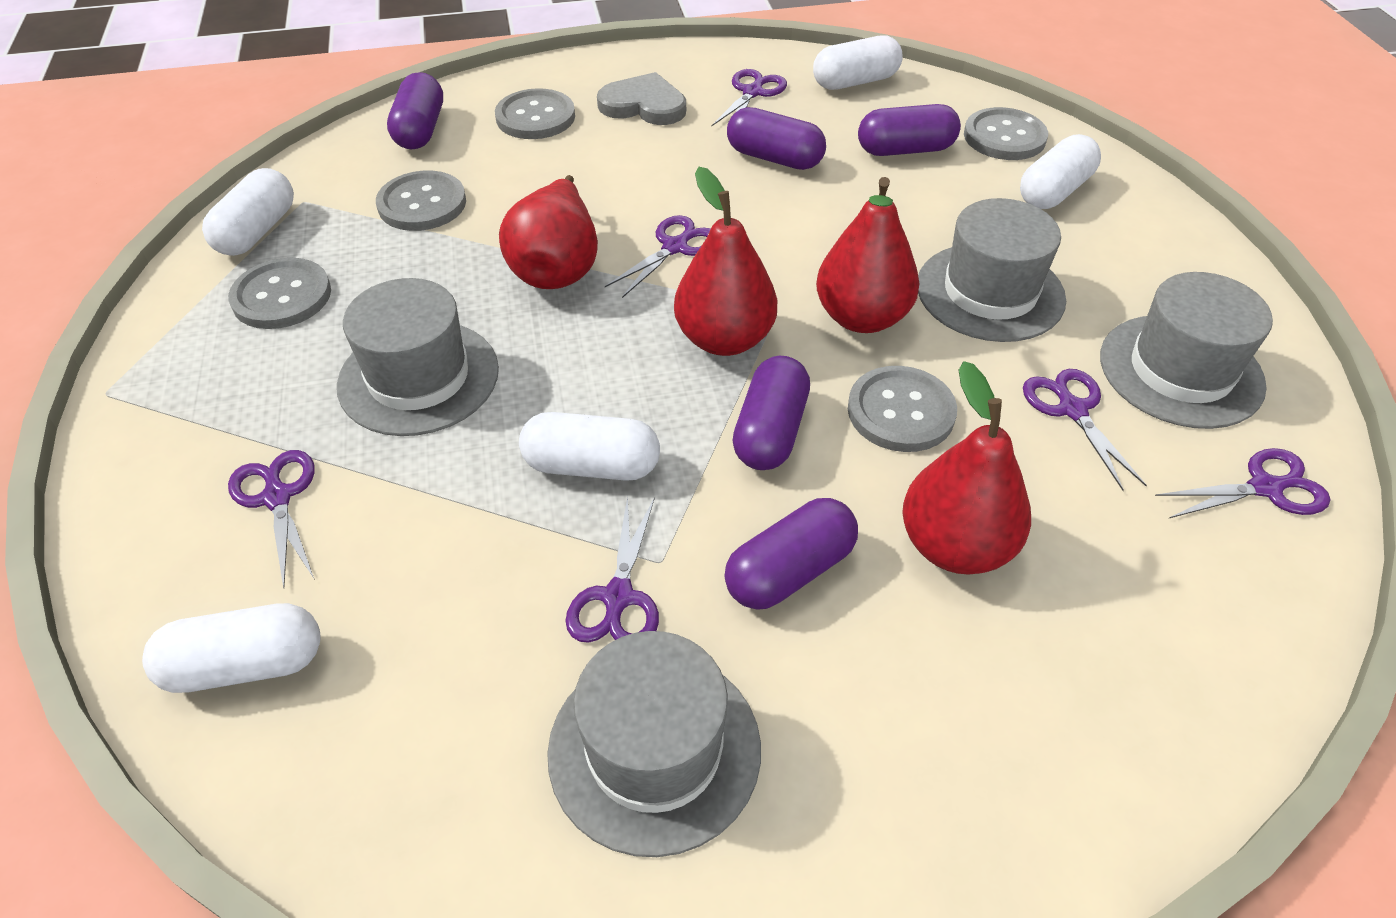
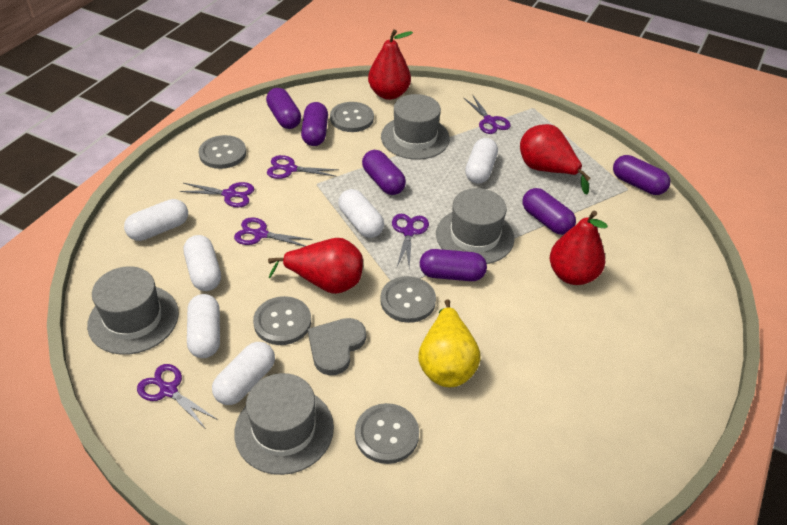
purple capsule: [387,72,443,149] [725,498,858,610] [727,107,826,170] [733,356,810,470] [858,104,961,156] = 5 -> [266,88,301,129] [301,102,328,146] [362,150,406,195] [420,249,487,281] [523,188,576,235] [613,155,670,195] = 6
white capsule: [142,603,320,693] [202,168,294,256] [519,412,660,481] [813,35,903,90] [1020,134,1101,209] = 5 -> [124,199,188,241] [184,235,221,291] [187,294,220,358] [212,342,275,405] [338,189,384,238] [465,138,498,184] = 6
yellow pear: none = 0 -> [418,299,481,387] = 1

